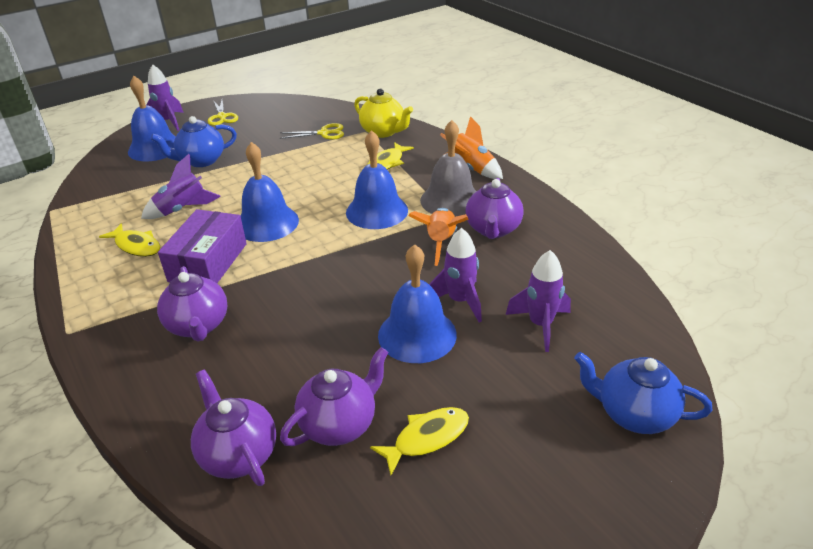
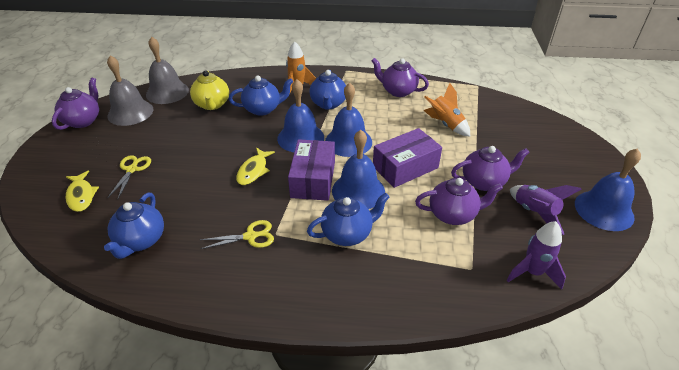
blue teapot: [150,116,237,167] [574,352,712,434] = 2 -> [104,192,164,259] [229,76,293,116] [307,193,390,246] [309,70,346,110] = 4
grey bell: [420,120,476,217] = 1 -> [107,55,153,126] [146,37,189,104] = 2
purple box: [158,209,247,283] = 1 -> [288,139,335,201] [373,128,442,188] = 2
purple rocket: [141,154,221,219] [147,64,184,131] [429,228,482,322] [506,250,571,352] = 4 -> [507,221,566,290] [510,185,582,235] = 2
yellow fish: [99,223,160,257] [367,142,414,170] [370,407,469,475] = 3 -> [66,171,99,212] [236,148,275,185] = 2

